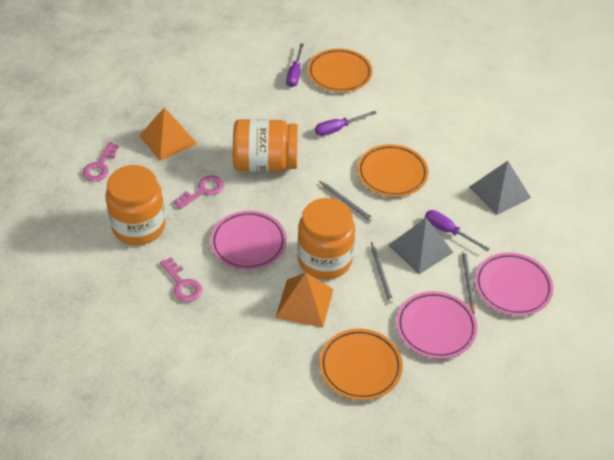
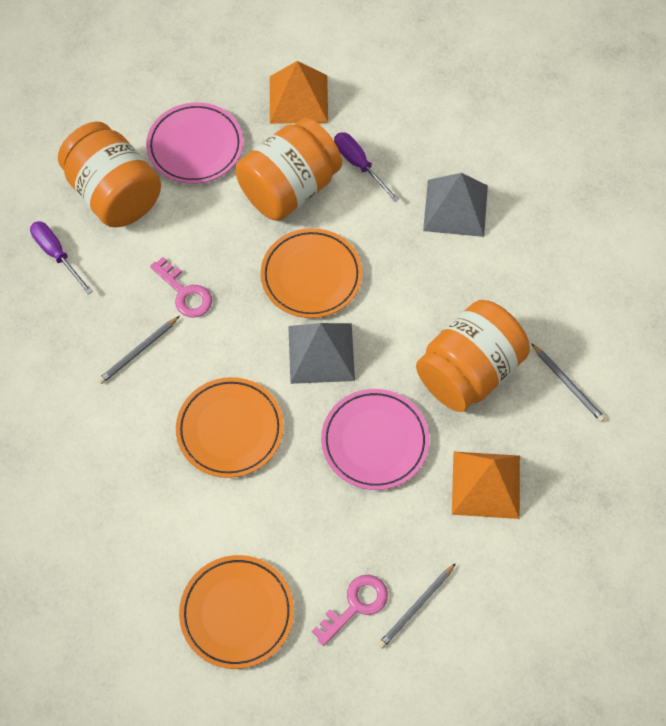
pink key: [83,142,119,182] [160,257,202,302] [173,175,224,209] = 3 -> [150,257,212,318] [312,575,388,646] = 2
pink plate: [210,211,286,270] [396,291,477,359] [475,253,553,316] = 3 -> [146,102,243,184] [321,389,430,490] = 2
purple screwdriver: [286,43,304,87] [315,111,377,136] [425,210,490,251] = 3 -> [30,221,93,294] [334,132,399,202] = 2

